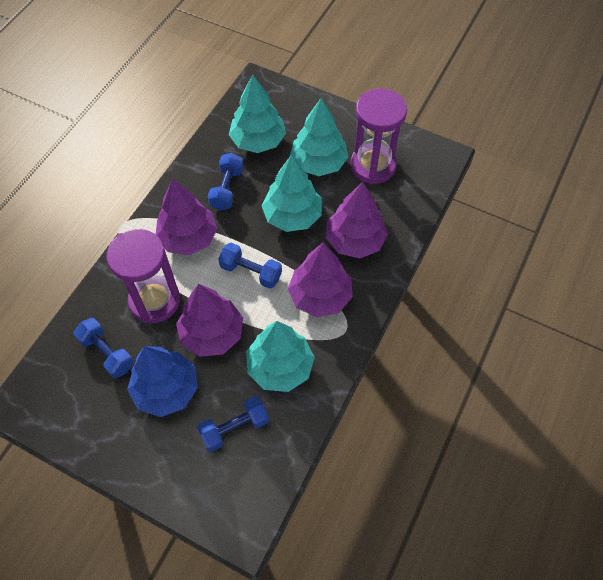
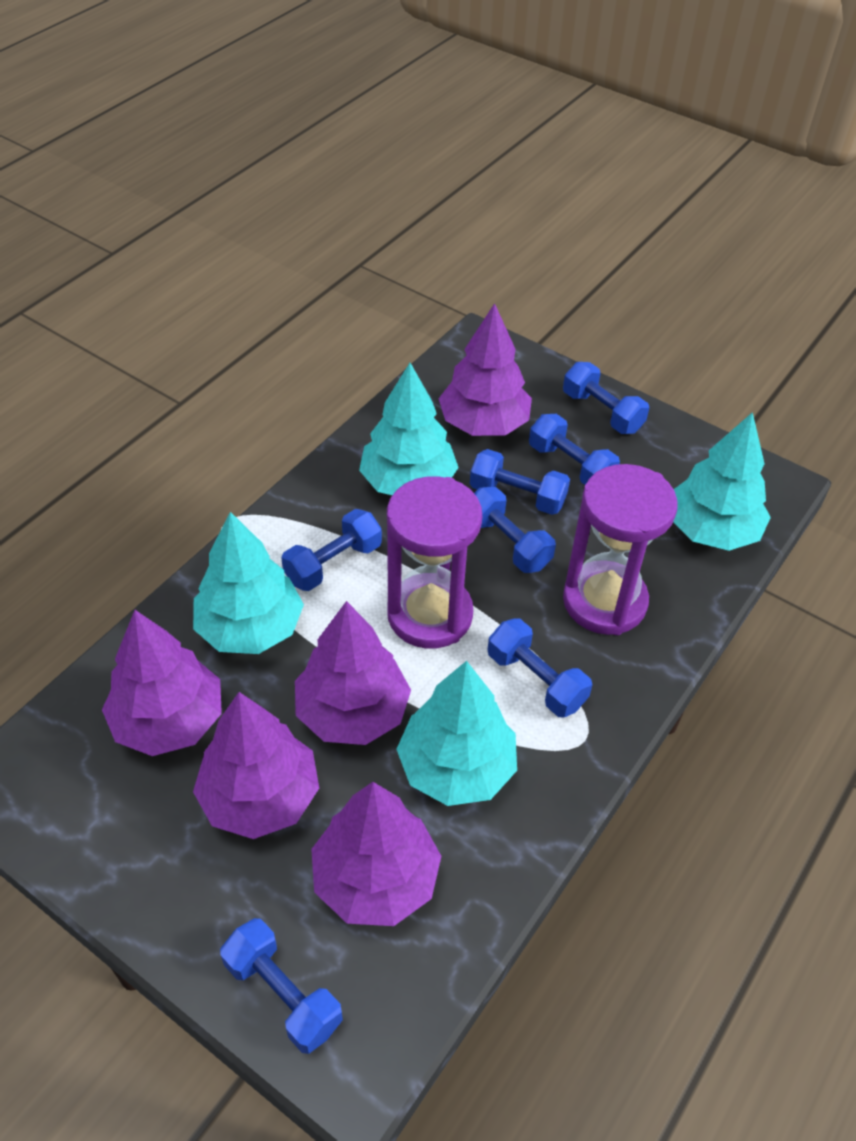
blue dumbbell: [74,318,134,379] [197,396,269,452] [208,153,244,210] [218,243,282,289] = 4 -> [220,918,343,1054] [281,509,382,591] [470,449,570,515] [474,487,556,573] [487,618,592,718] [529,414,620,485] [563,362,649,434] = 7
blue tree: [127,346,198,417] = 1 -> none = 0
purple tree: [156,179,218,255] [176,284,243,357] [288,243,353,317] [326,182,388,259] = 4 -> [102,610,222,756] [193,692,319,839] [295,601,411,745] [311,782,441,926] [438,303,532,436] = 5

